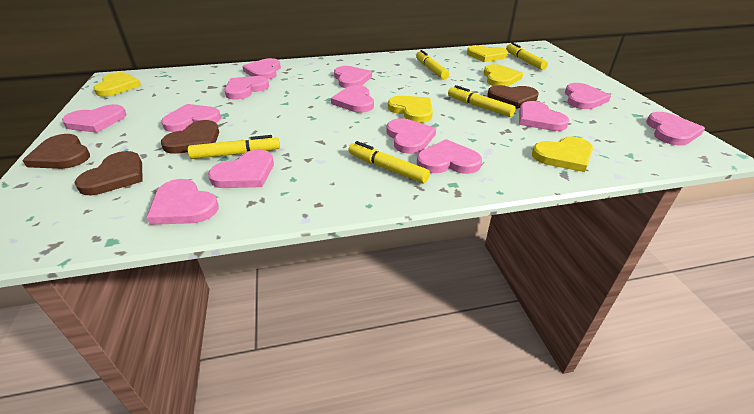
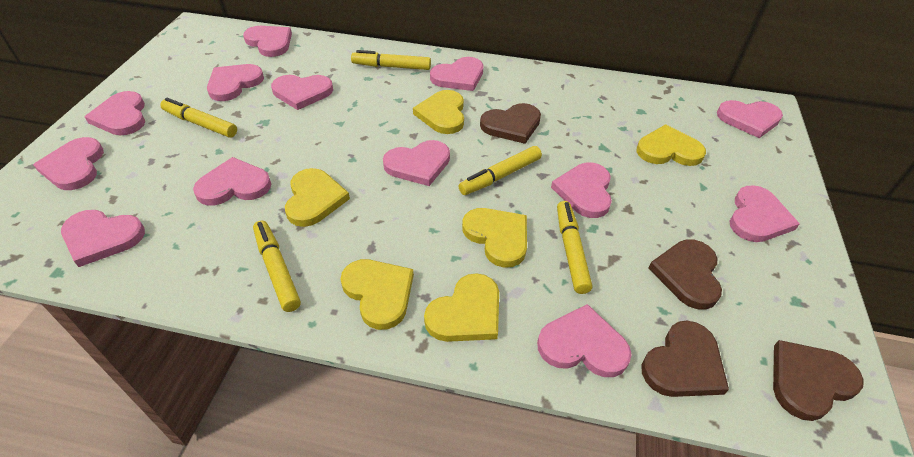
yellow heart: [93,72,141,97] [388,96,433,123] [467,45,508,62] [484,64,523,86] [532,137,593,172] = 5 -> [285,168,350,227] [340,259,414,330] [413,90,464,134] [424,273,499,342] [462,208,527,268] [636,125,706,166] = 6

